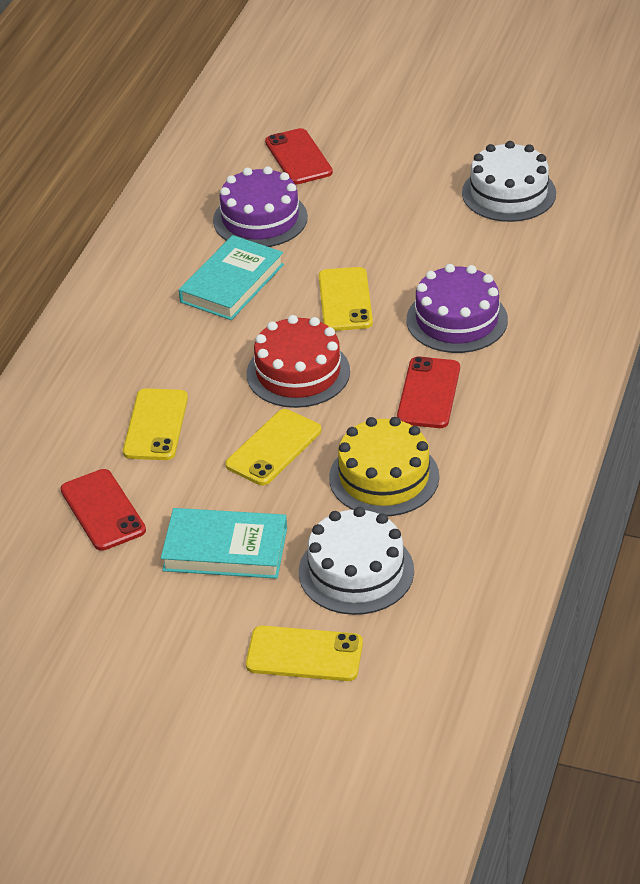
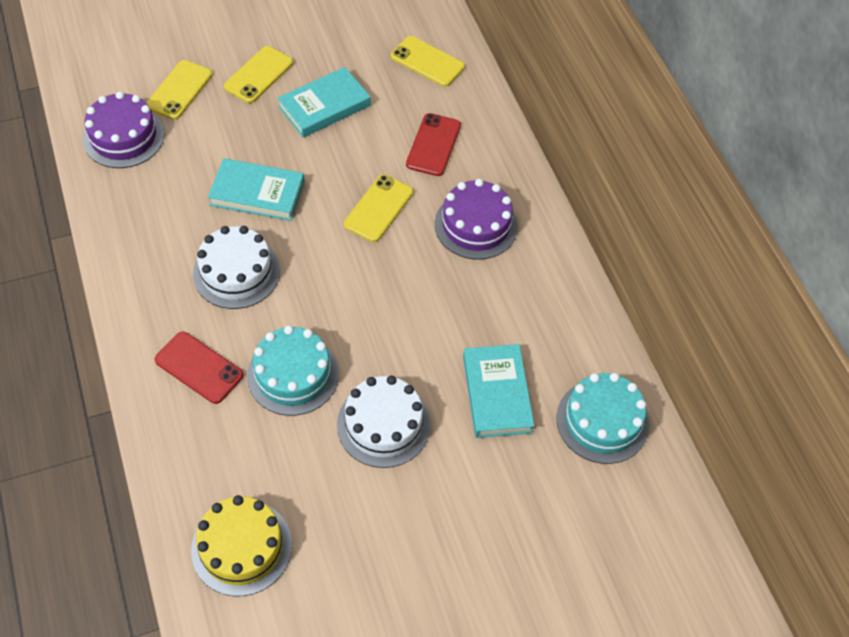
red cake: [246,315,350,408] = 1 -> none = 0
red phone: [60,469,146,551] [265,128,333,184] [397,357,460,428] = 3 -> [155,332,243,404] [406,113,461,176] = 2
turquoise book: [161,508,287,579] [179,235,284,320] = 2 -> [208,158,304,221] [277,67,371,137] [463,344,534,438] = 3
turquoise cake: none = 0 -> [247,325,339,416] [556,373,649,464] = 2

